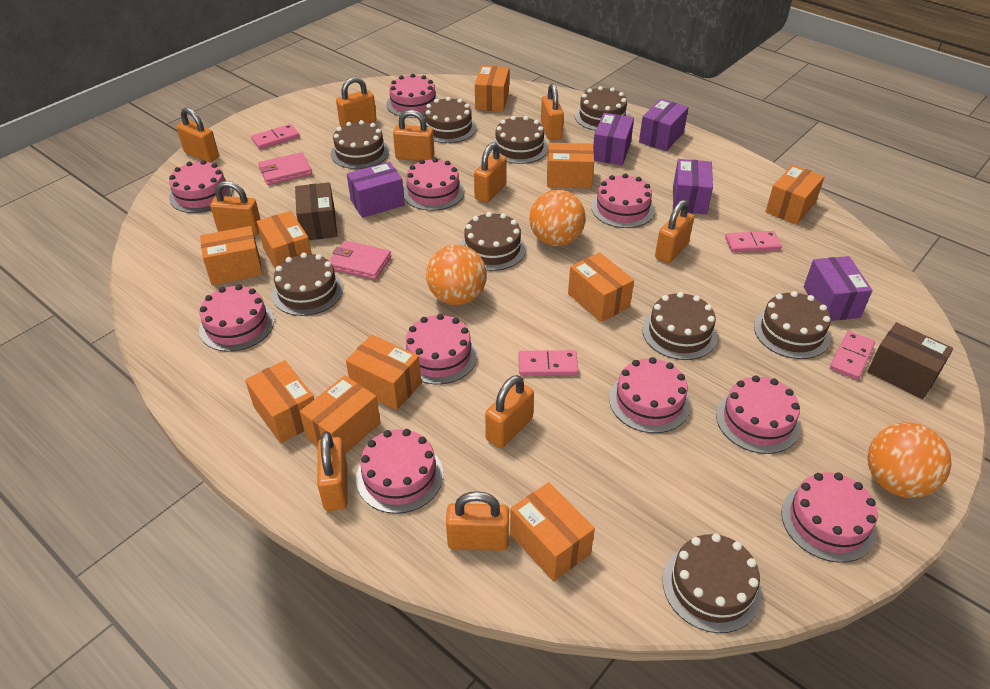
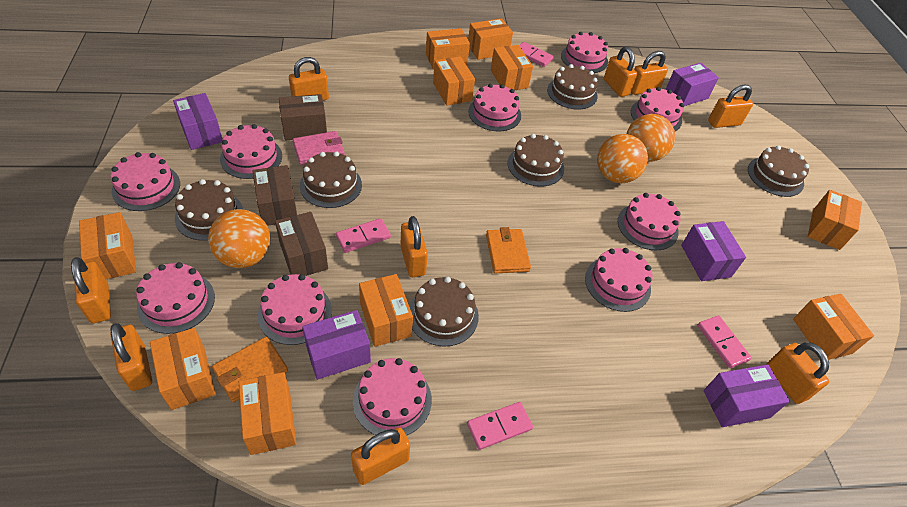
brown box: [295,182,337,240] [867,322,953,399] = 2 -> [253,165,297,226] [275,212,328,276] [279,94,327,141] = 3
brown cake: [272,253,343,316] [331,120,389,169] [424,97,477,143] [460,212,526,271] [492,116,548,164] [575,86,630,131] [642,292,718,360] [663,534,761,633] [754,291,831,359] = 9 -> [175,179,243,241] [300,151,362,208] [409,277,479,347] [508,134,564,187] [547,64,598,109] [748,145,809,197] = 6
orange padlock: [176,107,219,162] [210,181,261,235] [317,431,347,511] [336,77,377,126] [393,110,435,161] [446,491,509,551] [474,142,507,203] [485,375,534,448] [541,83,564,140] [655,200,694,263] = 10 -> [71,257,111,323] [110,323,152,391] [289,57,329,100] [351,428,410,485] [400,216,428,277] [604,47,637,97] [631,51,668,95] [708,85,753,128] [766,342,829,404] = 9
orange wallet: none = 0 -> [212,337,288,402] [486,227,531,273] = 2
pink wallet: [258,152,312,185] [329,241,391,280] = 2 -> [293,131,345,165] = 1

